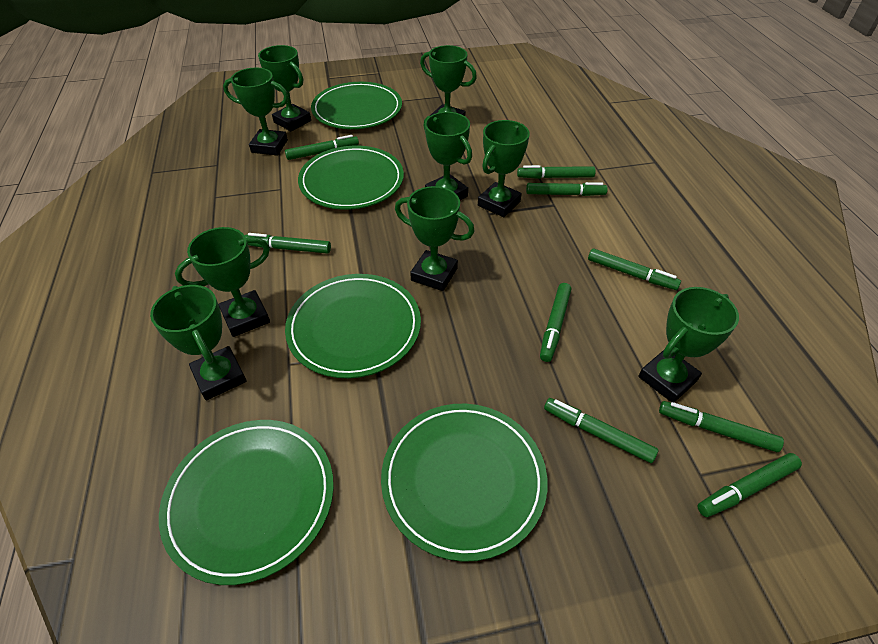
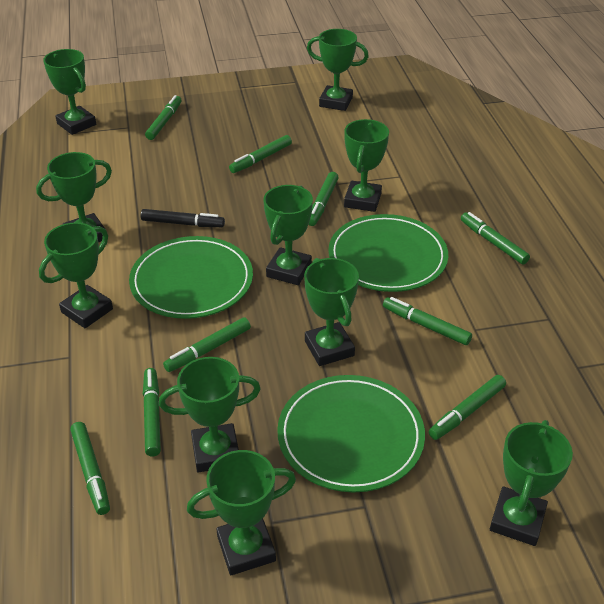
black marker: none = 0 -> [141,209,225,227] = 1
green plate: [159,420,334,585] [285,274,421,378] [298,146,404,209] [311,82,402,129] [381,404,548,562] = 5 -> [129,236,253,319] [277,375,425,493] [328,214,448,292] = 3
green trophy: [150,285,246,400] [175,227,270,337] [223,68,288,156] [258,45,311,132] [395,186,475,291] [420,45,477,116] [424,112,472,200] [478,120,530,217] [638,287,739,402] = 9 -> [36,152,112,242] [39,222,113,328] [43,49,96,135] [159,357,261,473] [187,450,296,575] [263,185,313,285] [304,258,359,366] [307,29,369,111] [344,119,389,212] [490,420,573,546] = 10

